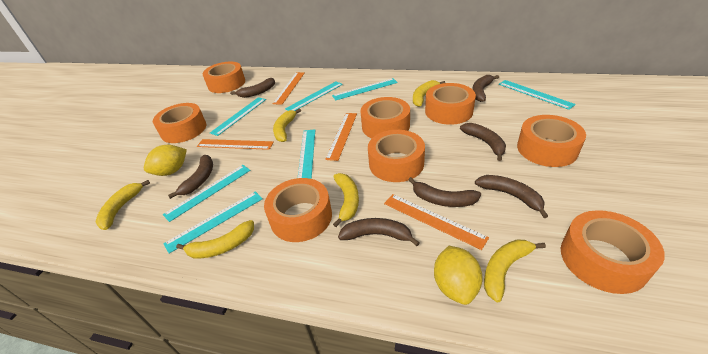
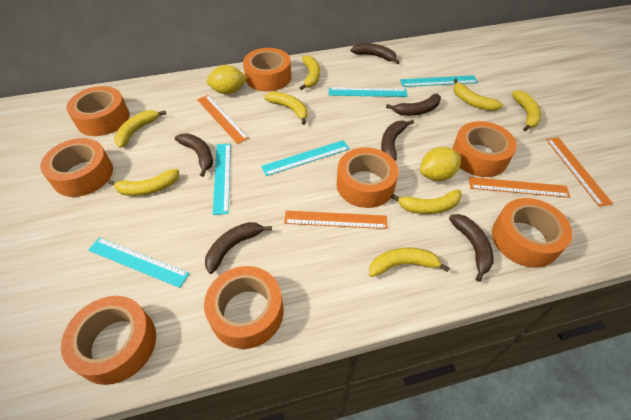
brown banana: [168,155,213,199] [230,78,275,98] [338,218,420,246] [408,177,481,207] [460,123,506,161] [472,75,499,102] [475,175,548,218] = 7 -> [175,133,213,177] [205,222,272,274] [350,43,400,64] [381,120,414,161] [386,94,441,116] [449,214,493,282] = 6
turquoise ruler: [163,165,251,222] [163,191,263,254] [210,97,266,136] [285,81,343,111] [298,129,315,179] [332,78,398,100] [499,80,576,110] = 7 -> [88,237,190,288] [213,144,231,215] [261,140,350,176] [329,87,408,97] [400,75,478,87] = 5
yellow banana: [96,180,150,230] [176,220,254,259] [273,108,301,142] [333,173,359,227] [413,80,445,107] [484,240,546,303] = 6 -> [108,169,179,196] [114,110,166,148] [264,92,307,125] [299,55,320,90] [369,247,450,277] [391,190,462,214] [454,79,503,111] [512,90,541,131] = 8

